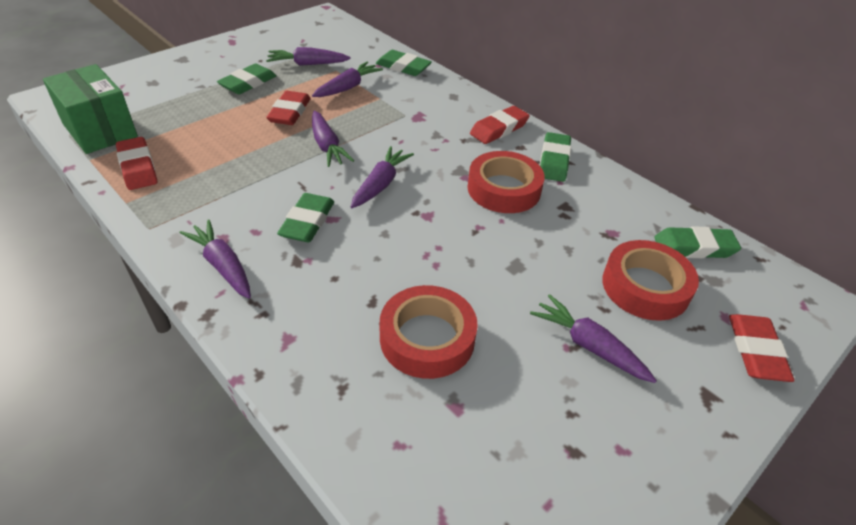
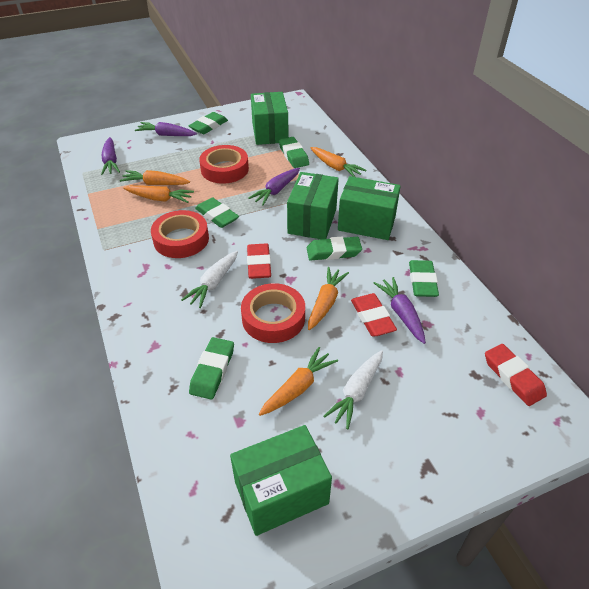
green box: [43,64,138,154] = 1 -> [230,425,332,536] [251,92,288,145] [287,172,339,239] [338,176,401,240] = 4
green eraser: [217,64,277,94] [277,193,334,242] [376,50,432,76] [540,132,571,182] [654,226,741,258] = 5 -> [188,112,228,134] [189,337,234,399] [195,197,239,228] [279,137,309,168] [307,237,362,260] [409,260,439,297] = 6
orange carrot: none = 0 -> [120,170,190,185] [123,185,194,203] [259,347,338,416] [308,267,349,330] [311,147,366,177] = 5
purple carrot: [180,219,251,299] [266,47,351,66] [312,62,383,97] [312,110,354,167] [350,146,414,208] [530,294,657,383] = 6 -> [101,137,120,175] [135,122,197,136] [249,168,300,205] [374,277,426,344] = 4
red eraser: [116,137,157,190] [266,91,311,125] [470,106,530,144] [729,314,795,382] = 4 -> [247,243,271,279] [351,293,397,337] [485,344,547,406] = 3
white carrot: none = 0 -> [181,251,238,308] [323,350,383,429] = 2

